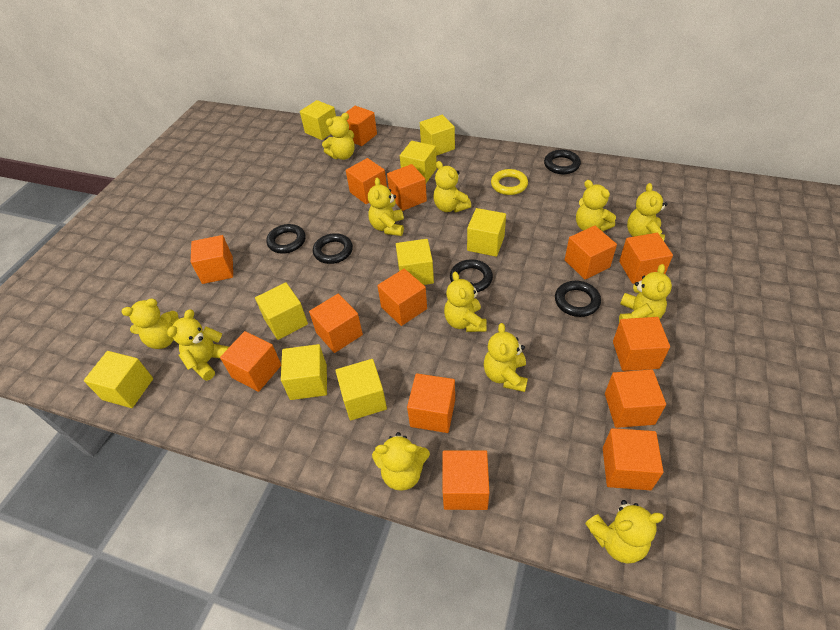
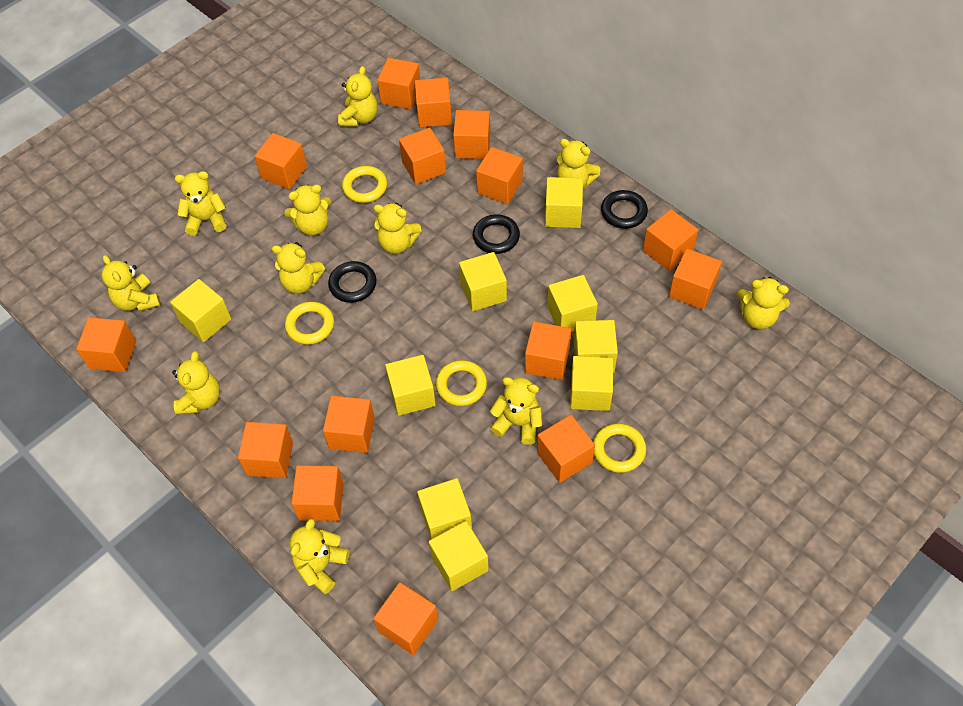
black ring: [266,224,306,254] [313,233,353,264] [450,259,493,292] [544,150,581,174] [555,281,601,317] = 5 -> [328,261,377,303] [473,214,520,254] [601,190,648,229] = 3
orange cube: [191,235,233,284] [220,331,281,392] [309,294,363,353] [340,106,377,146] [346,158,387,204] [377,269,427,326] [387,164,427,211] [407,373,455,433] [443,450,489,510] [565,226,617,280] [603,428,663,490] [605,369,666,428] [613,317,670,371] [619,233,673,284] = 14 -> [76,317,136,372] [238,422,293,478] [254,133,307,189] [291,465,344,521] [323,396,375,453] [373,582,439,655] [377,58,420,110] [399,127,446,184] [415,78,452,127] [453,110,490,159] [476,147,523,204] [525,322,571,380] [537,415,595,483] [643,209,698,271] [669,249,722,310] = 15
yellow ring: [491,169,528,195] = 1 -> [285,301,334,345] [342,166,387,203] [436,360,487,406] [593,423,646,473] = 4
yellow teddy bear: [121,299,179,349] [167,309,229,381] [322,113,355,160] [368,177,404,236] [372,432,430,491] [433,161,471,213] [444,271,487,332] [484,323,528,392] [576,180,616,232] [585,500,664,564] [619,264,672,322] [627,183,668,241] = 12 -> [102,255,160,311] [172,351,220,414] [175,171,227,236] [272,242,325,294] [284,184,331,235] [290,519,350,594] [338,66,378,127] [374,203,422,254] [490,377,542,445] [557,139,600,187] [738,277,790,329] = 11

